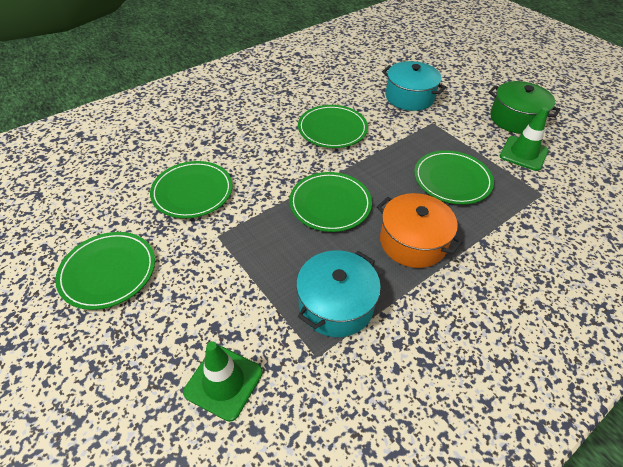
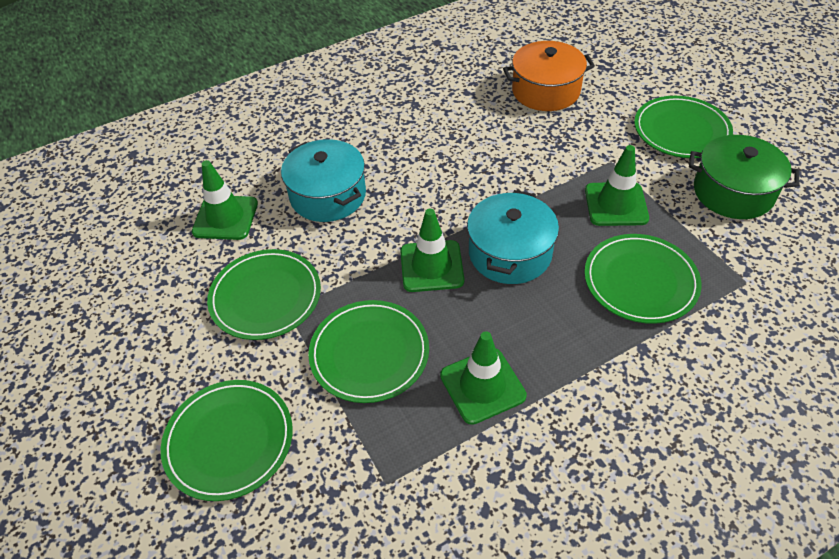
green traffic cone: [183,341,263,422] [500,107,548,171] = 2 -> [192,160,258,240] [400,209,464,292] [440,331,527,425] [585,145,649,226] = 4

